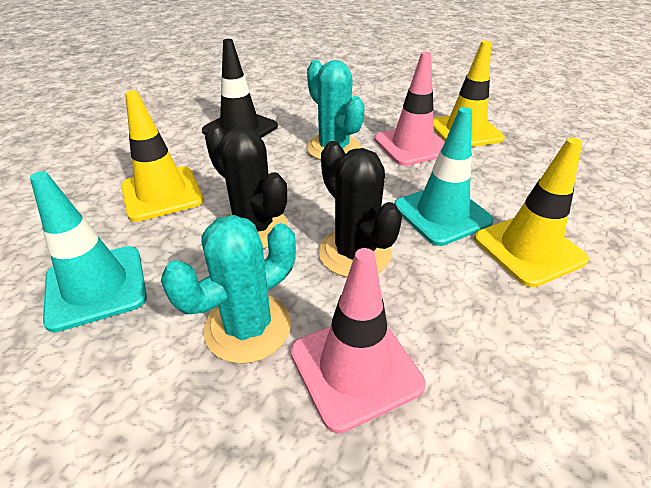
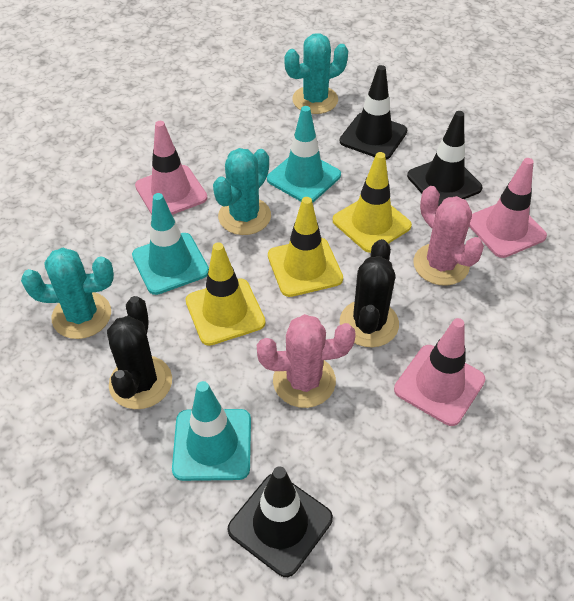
black traffic cone: [202,39,278,138] = 1 -> [228,466,333,577] [340,65,407,160] [407,111,482,206] = 3
pink cactus: none = 0 -> [257,314,356,408] [413,186,484,286] = 2
pink traffic cone: [291,248,426,433] [374,52,445,166] = 2 -> [135,121,207,215] [394,318,485,426] [469,158,547,258] = 3
turquoise cactus: [161,215,296,364] [307,60,365,160] = 2 -> [21,248,114,339] [213,148,271,235] [284,33,348,114] = 3
turquoise traffic cone: [30,171,147,332] [394,107,494,246] = 2 -> [132,193,209,295] [172,381,251,481] [267,106,341,203] = 3

